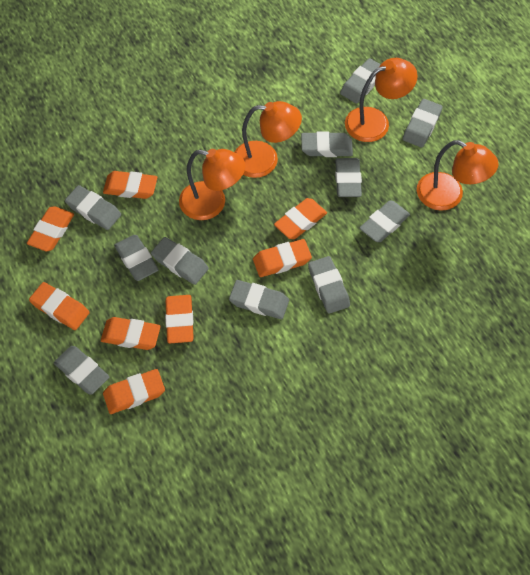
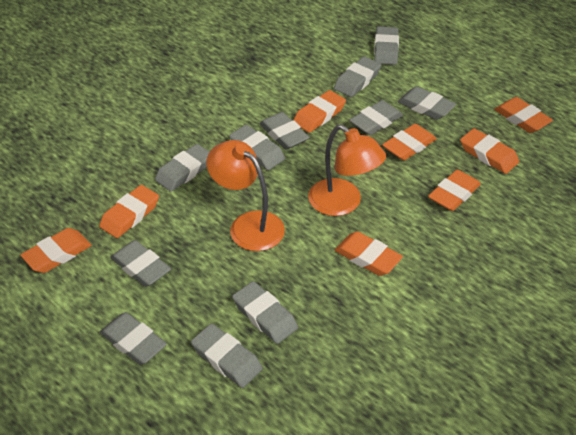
orange lamp: [179,149,245,220] [235,101,302,178] [345,58,418,142] [417,140,499,211] = 4 -> [206,140,285,251] [308,125,386,216] = 2

